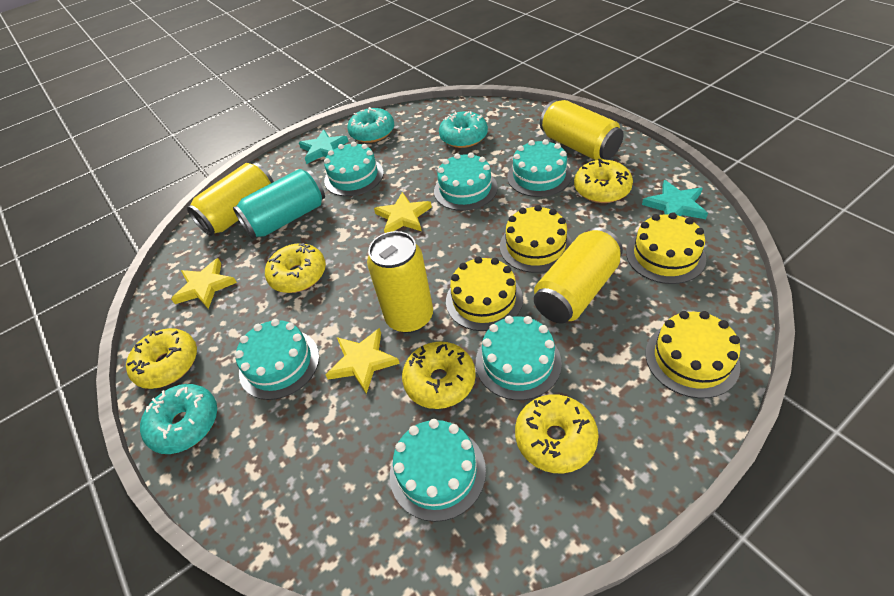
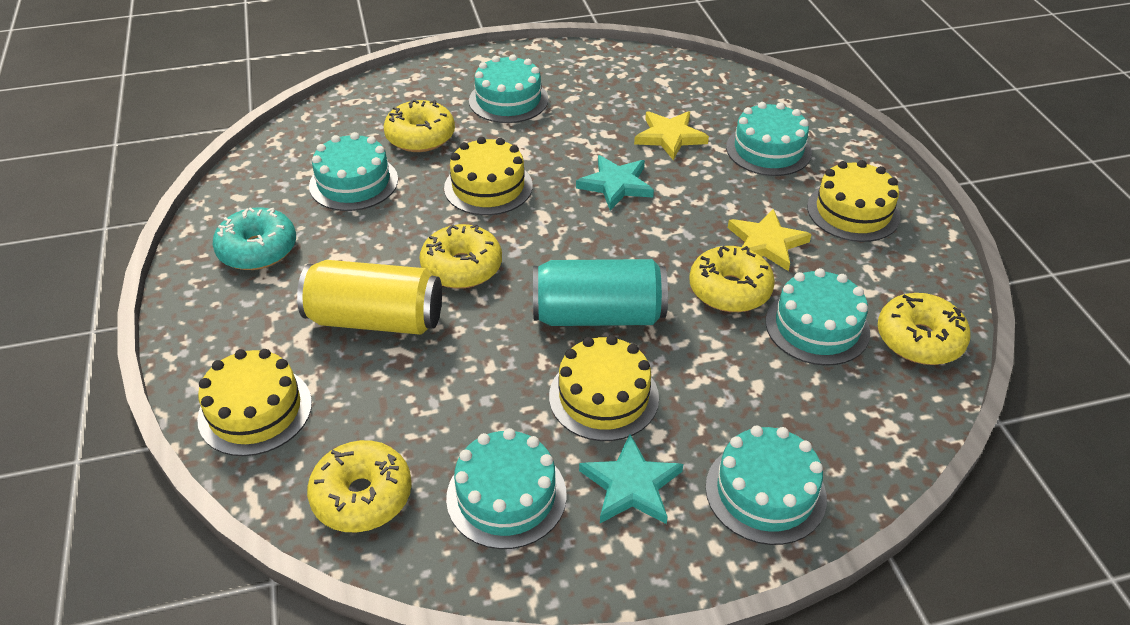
turquoise donut: [140,384,217,454] [347,107,394,143] [439,111,488,148] = 3 -> [213,207,296,270] = 1
yellow can: [187,163,274,236] [367,231,433,333] [534,228,623,324] [540,100,624,160] = 4 -> [297,260,442,335] = 1
yellow star: [171,258,237,309] [325,328,400,394] [374,192,432,233] = 3 -> [634,111,709,160] [728,209,812,271] = 2

